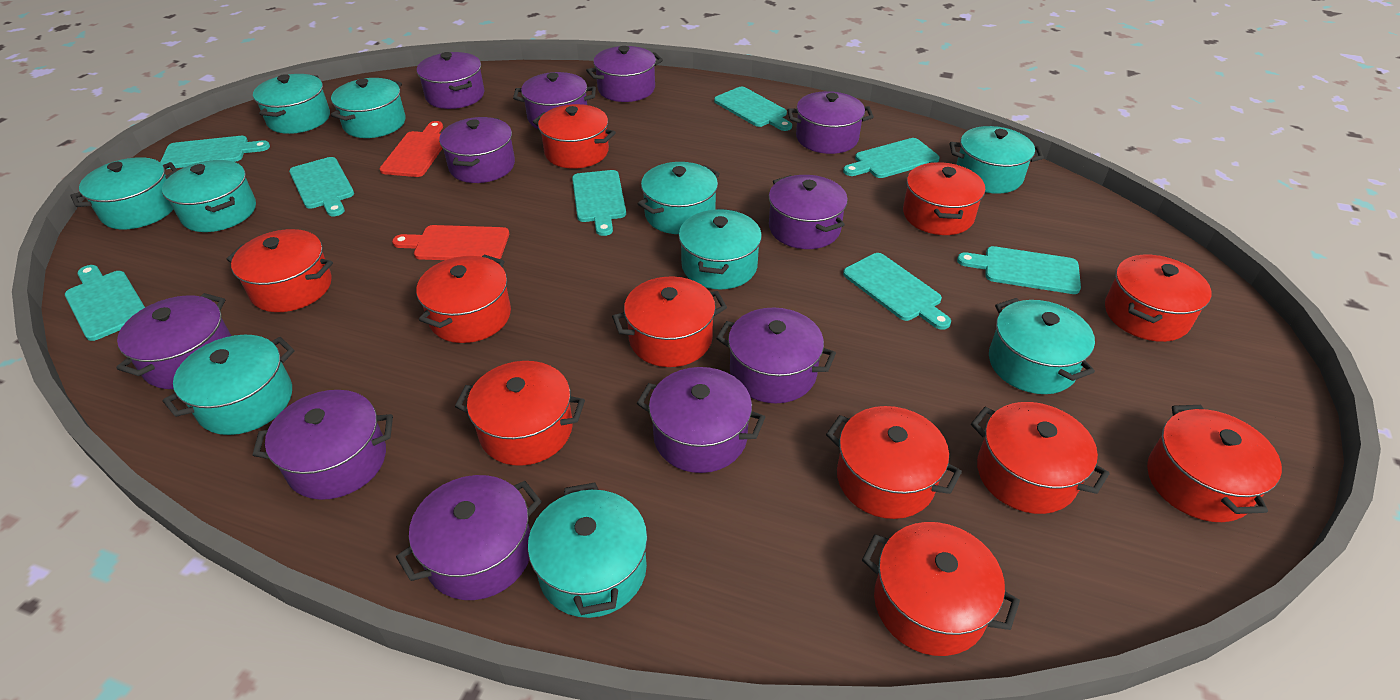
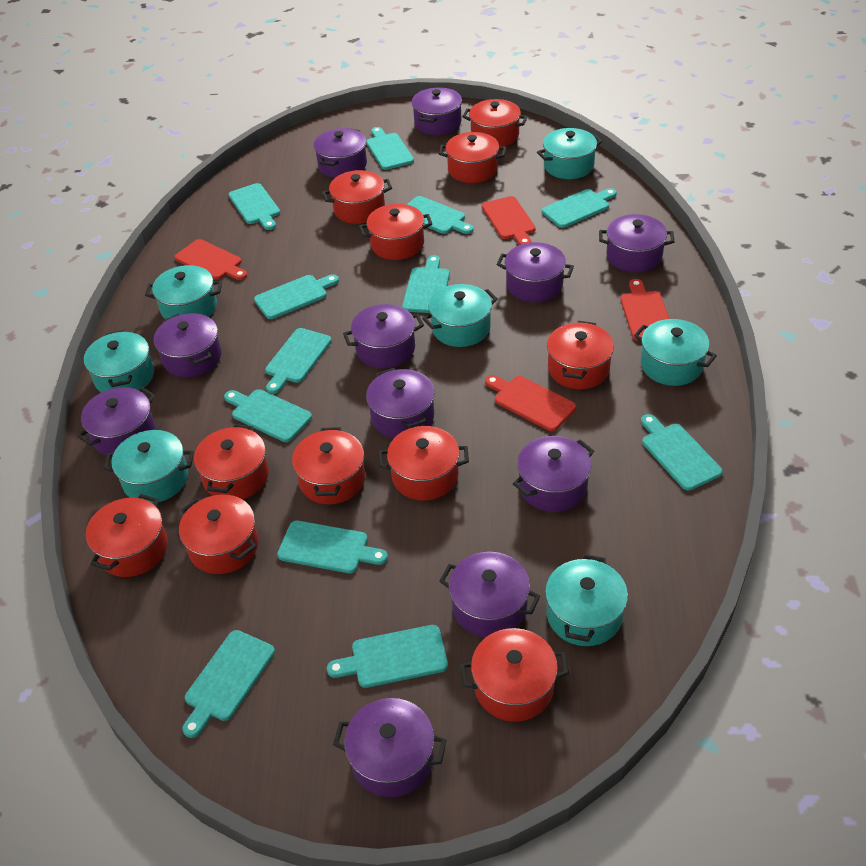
red cutting board: [380,121,443,177] [392,225,509,260] = 2 -> [175,239,247,280] [482,196,536,245] [485,375,576,431] [620,279,669,341] = 4
turquoise cutting board: [65,265,145,341] [160,136,270,169] [289,157,354,216] [572,170,626,236] [714,87,792,131] [843,138,940,178] [843,253,951,330] [957,246,1081,294] = 8 -> [182,630,275,738] [224,389,312,442] [229,183,280,230] [254,274,339,319] [265,328,332,394] [277,521,388,573] [327,625,448,688] [366,127,414,170] [402,255,450,313] [407,196,474,234] [542,188,617,228] [641,414,723,491] = 12
turquoise pot: [70,157,177,229] [162,160,256,232] [163,335,295,435] [253,74,330,134] [331,78,406,138] [528,483,648,618] [638,162,720,234] [679,208,762,290] [950,126,1044,194] [989,298,1095,394] = 10 -> [84,330,154,393] [103,430,194,503] [145,265,222,319] [422,284,498,347] [537,128,603,179] [545,554,628,646] [634,319,717,386] = 7

